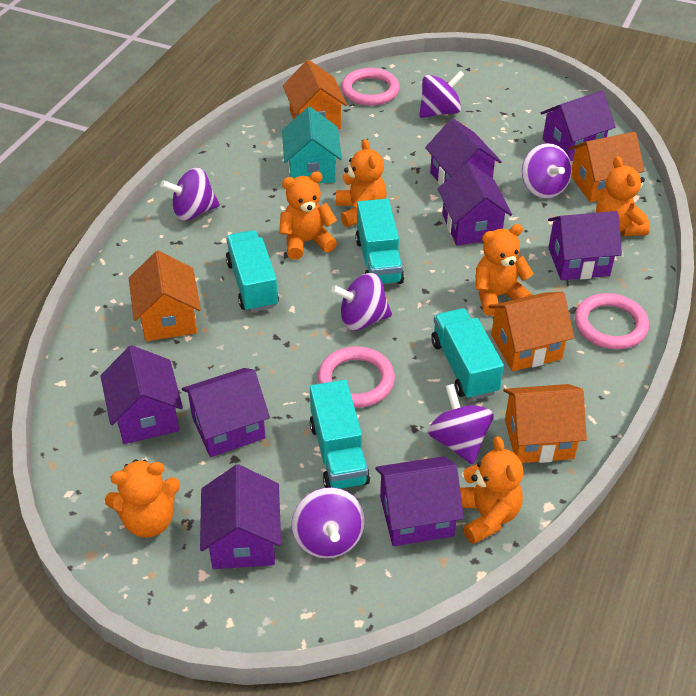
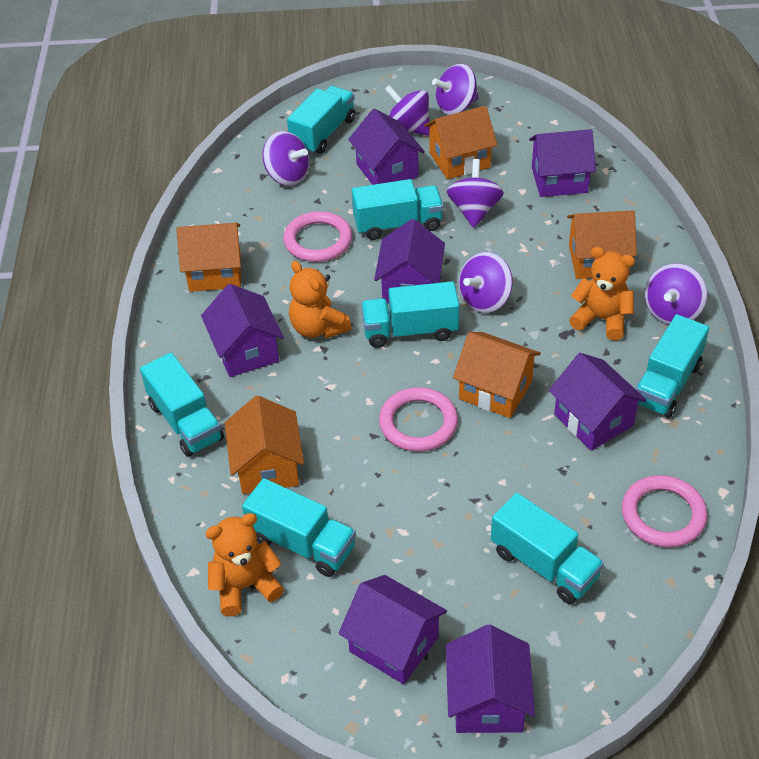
orange teddy bear: [105,459,180,538] [279,171,337,259] [336,139,387,227] [460,436,523,544] [475,224,534,316] [596,156,650,236] = 6 -> [205,513,284,617] [289,261,351,338] [569,247,635,341] = 3
purple house: [100,345,183,444] [182,368,270,457] [200,464,281,569] [375,456,464,546] [425,118,502,186] [438,162,512,246] [541,91,616,161] [548,211,622,280] = 8 -> [201,284,284,377] [339,575,447,684] [348,108,425,185] [374,219,445,303] [446,625,535,733] [529,129,596,197] [549,353,647,451] = 7
turquoise house: [282,107,342,183] = 1 -> none = 0
turquoise truck: [226,230,279,312] [309,380,370,489] [355,199,404,285] [431,308,504,400] = 4 -> [140,353,224,457] [242,478,356,577] [287,86,356,154] [352,179,444,240] [361,281,459,348] [491,493,604,604] [636,314,709,418] = 7

